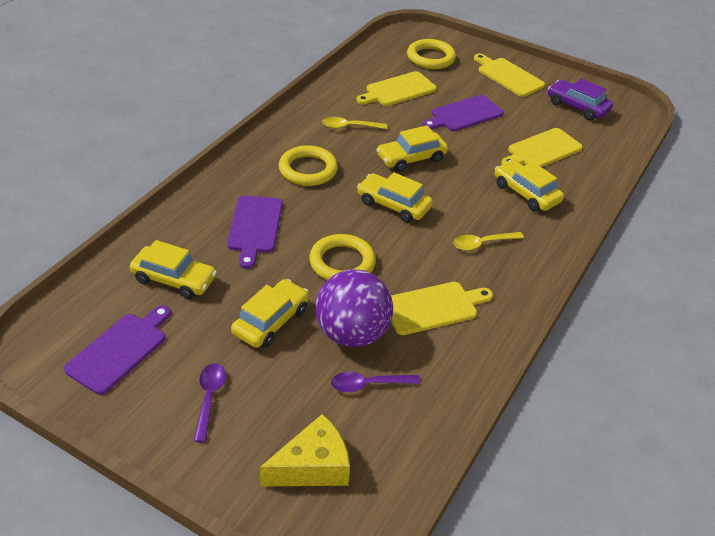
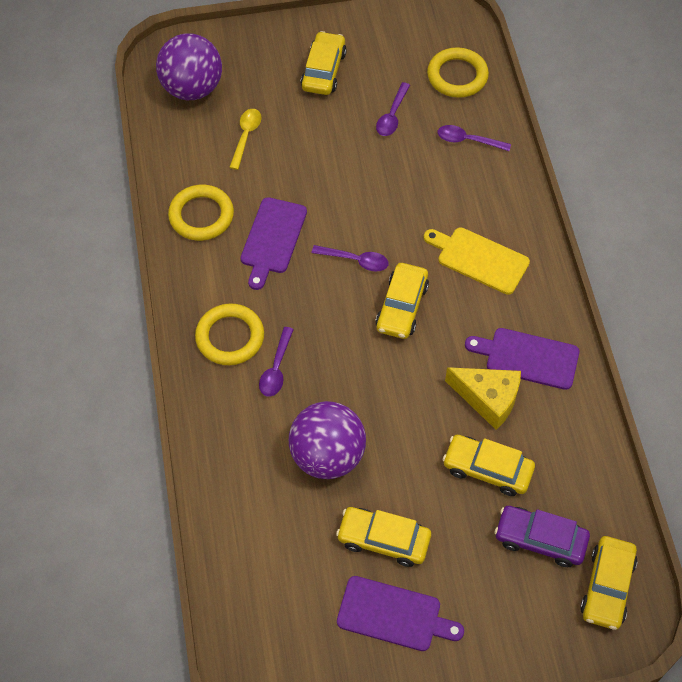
purple ball: [315,269,393,347] = 1 -> [156,33,222,100] [289,401,366,479] = 2
purple spoon: [194,363,226,443] [331,372,421,392] = 2 -> [259,327,294,397] [312,245,389,271] [376,82,410,136] [438,125,511,151] = 4
yellow cutting board: [356,71,437,106] [391,282,493,335] [474,54,545,97] [501,128,583,167] = 4 -> [424,227,530,295] = 1
yellow spoon: [322,117,387,129] [453,232,524,251] = 2 -> [229,109,262,170] = 1

